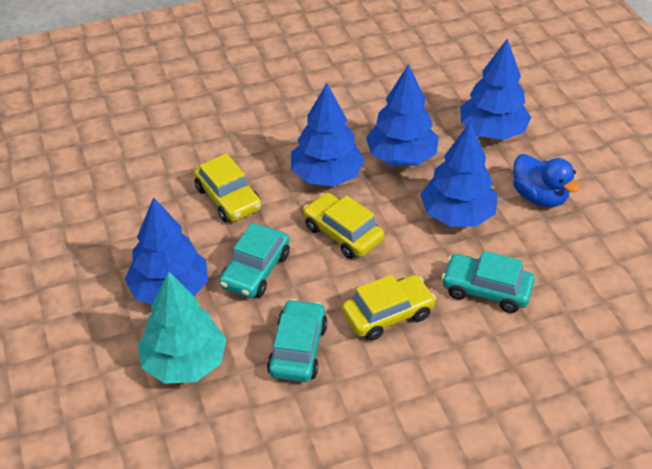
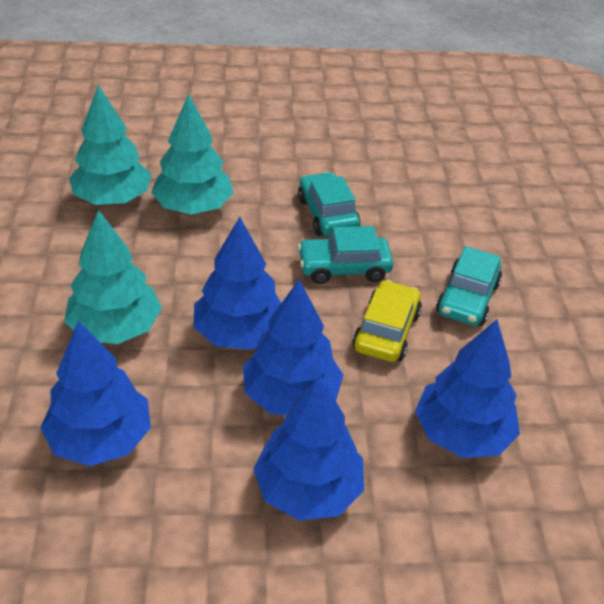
blue duck: [513,154,580,207] = 1 -> none = 0
turquoise tree: [138,271,226,384] = 1 -> [64,210,162,344] [69,85,151,205] [151,94,234,215] = 3
yellow car: [194,154,262,222] [303,193,384,259] [342,275,436,341] = 3 -> [352,280,422,362] = 1

